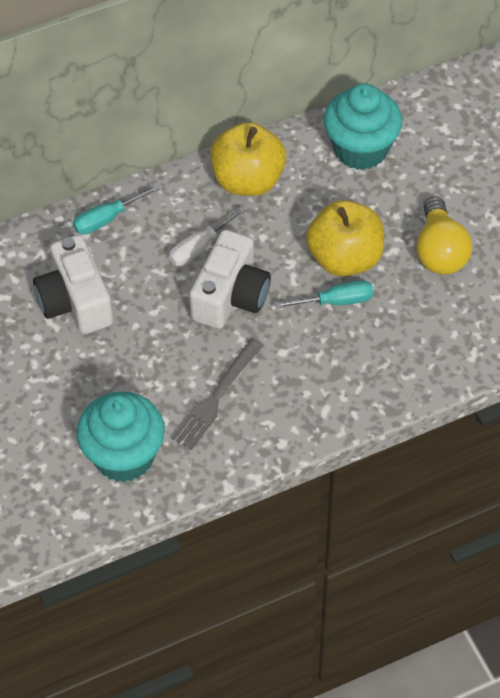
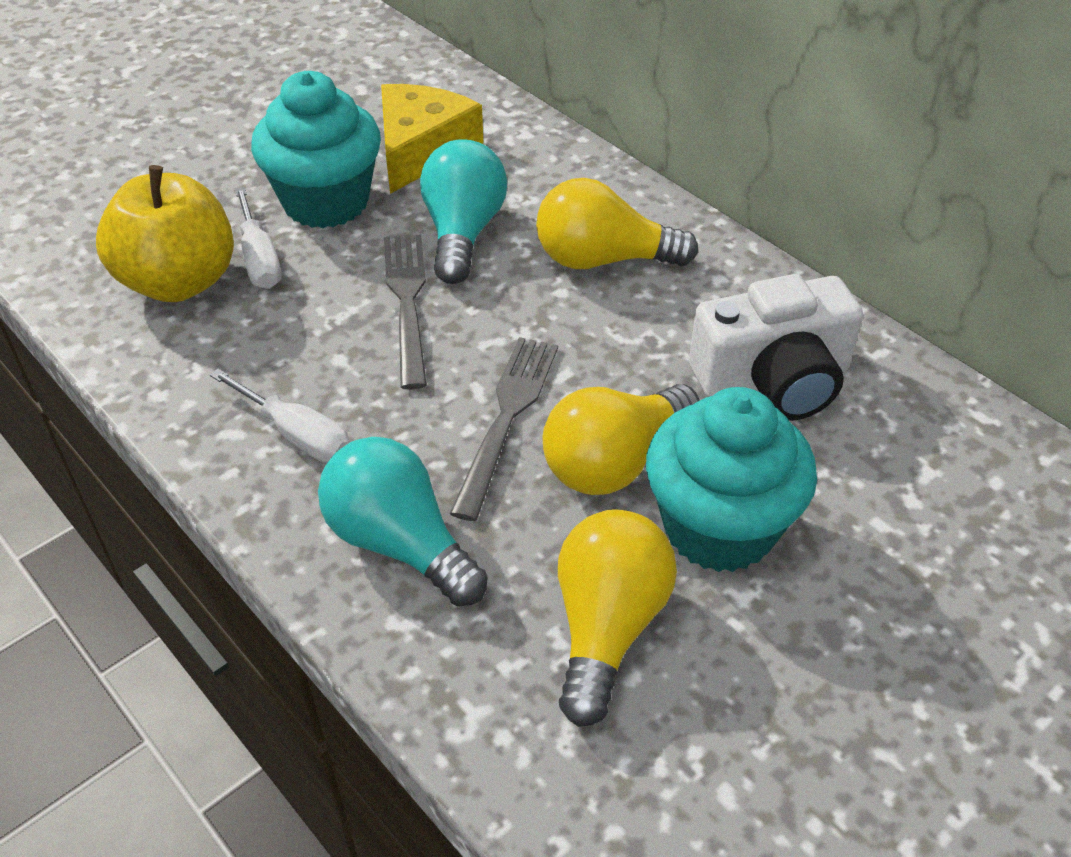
grey fork: [171,338,263,450] = 1 -> [384,234,427,390] [450,337,558,521] = 2
turquoise light bulb: none = 0 -> [318,437,488,606] [420,139,507,284] = 2
turquoise screwdriver: [73,184,160,234] [275,280,373,309] = 2 -> none = 0
white camera: [33,235,113,334] [189,230,271,329] = 2 -> [689,274,863,421] = 1
white screwdriver: [169,206,246,266] = 1 -> [210,368,350,463] [235,187,281,289] = 2
yellow apple: [210,122,286,196] [306,200,384,276] = 2 -> [96,165,234,302] = 1
yellow cheese: none = 0 -> [381,84,483,194] = 1
yellow light bulb: [416,196,472,275] = 1 -> [536,178,698,269] [542,384,700,495] [558,509,677,727] = 3

